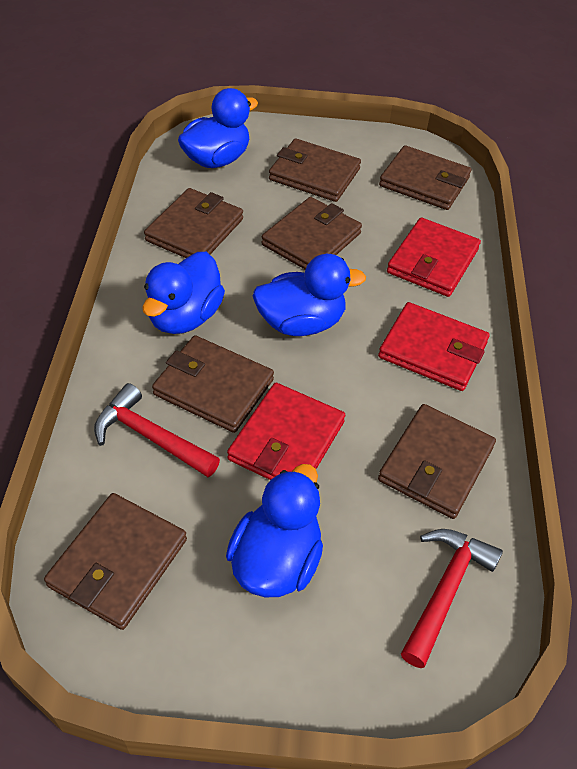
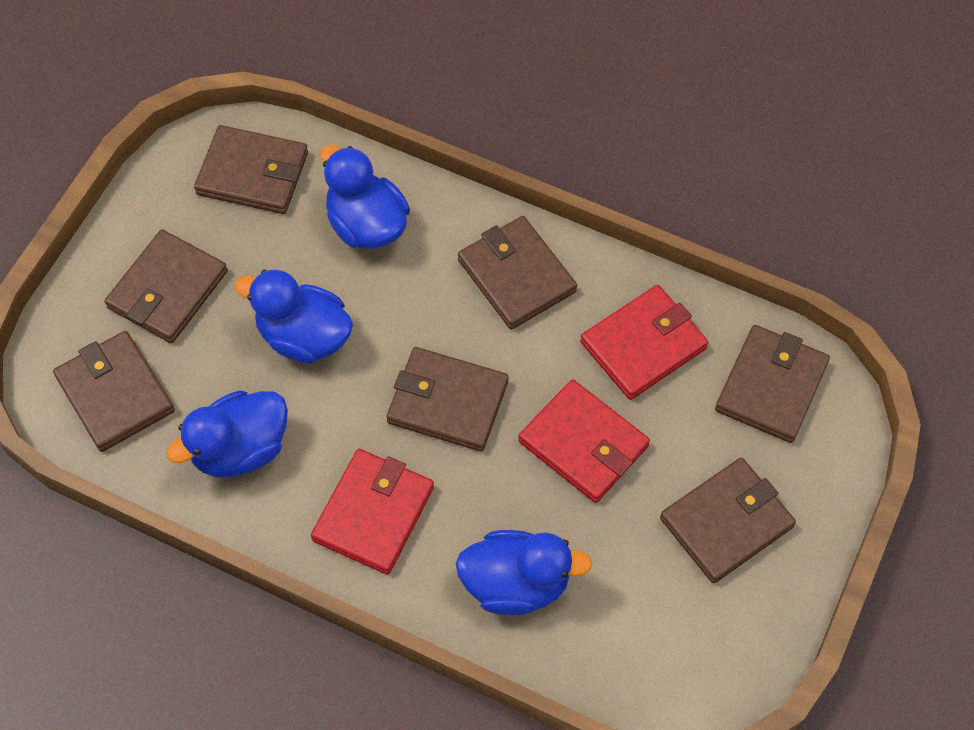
red hammer: [94,383,220,477] [401,529,503,668] = 2 -> none = 0

